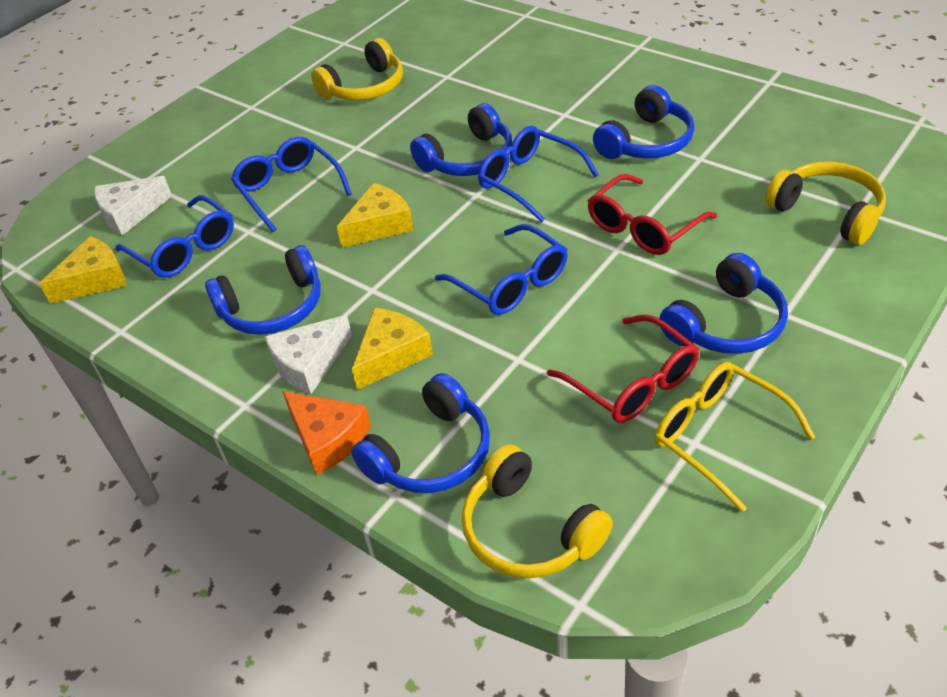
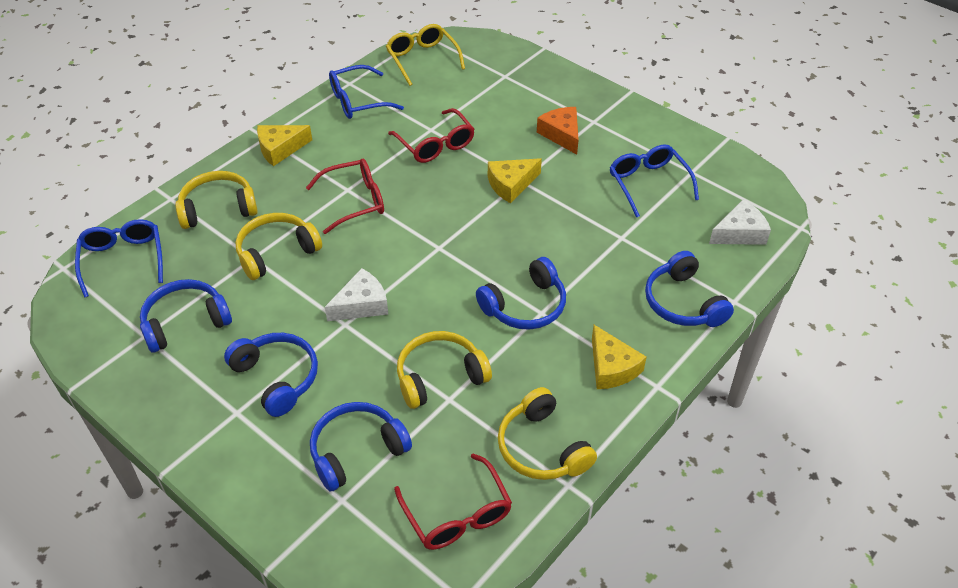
blue glasses: [115,195,234,278] [231,137,352,232] [435,224,568,315] [478,126,599,222] = 4 -> [75,219,163,298] [329,65,404,119] [610,144,699,218] = 3
red glasses: [547,314,699,423] [588,174,717,255] = 2 -> [306,159,384,234] [388,108,475,163] [394,453,512,550] = 3
yellow headphones: [311,38,403,101] [462,444,613,578] [765,162,886,245] = 3 -> [175,171,258,229] [236,213,322,280] [397,331,492,409] [498,387,597,480] = 4

